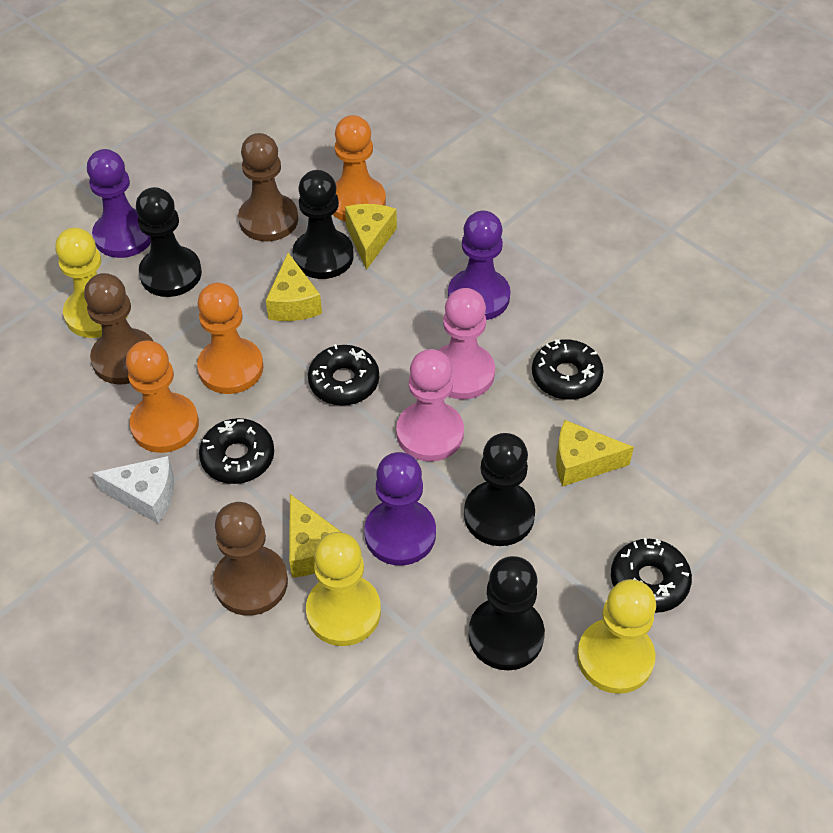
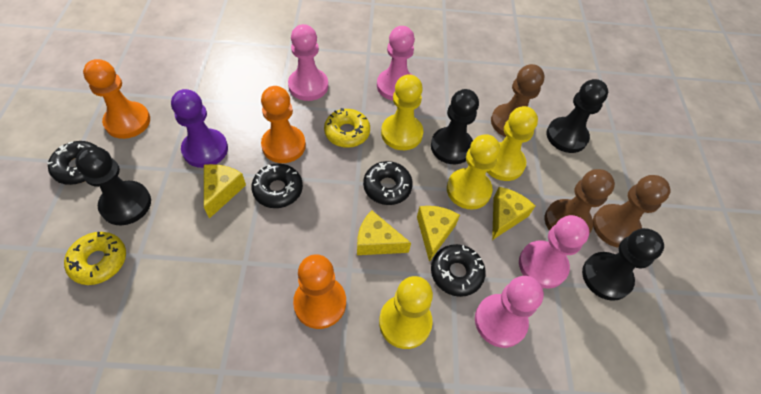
pink pawn: [396,349,464,462] [438,288,495,399] = 2 -> [288,24,328,101] [377,26,415,100] [475,276,544,348] [519,215,590,288] = 4
purple pawn: [87,149,151,258] [364,452,436,566] [448,211,510,320] = 3 -> [171,89,228,168] = 1
white cheese: [93,456,174,524] = 1 -> none = 0
yellow donut: none = 0 -> [64,232,126,285] [324,108,370,148] = 2
yellow pawn: [55,227,127,338] [306,532,381,646] [577,579,656,694] = 3 -> [379,276,433,349] [381,74,423,150] [447,134,500,209] [487,106,538,181] = 4

